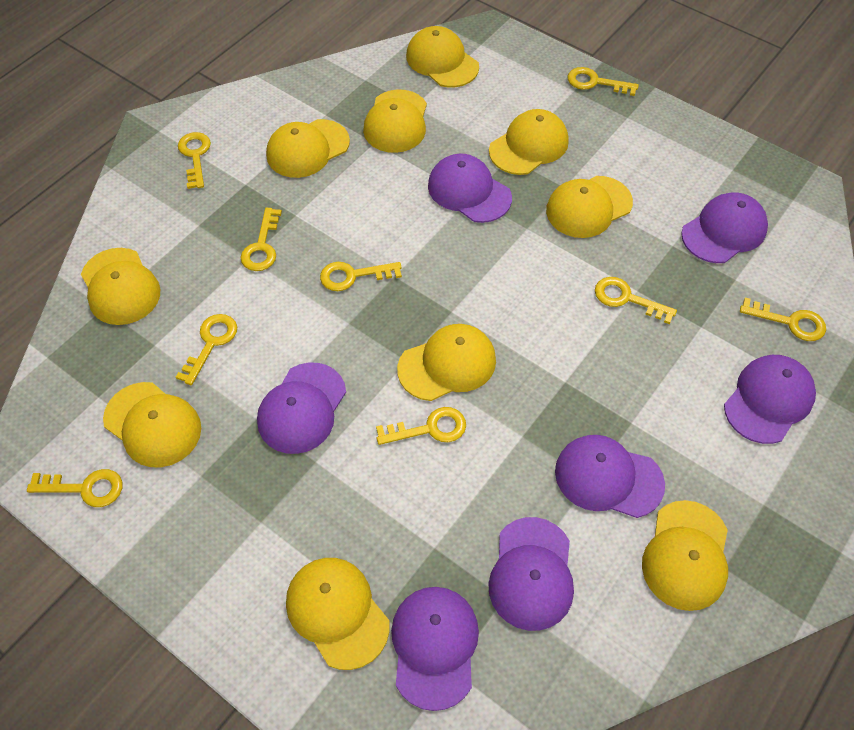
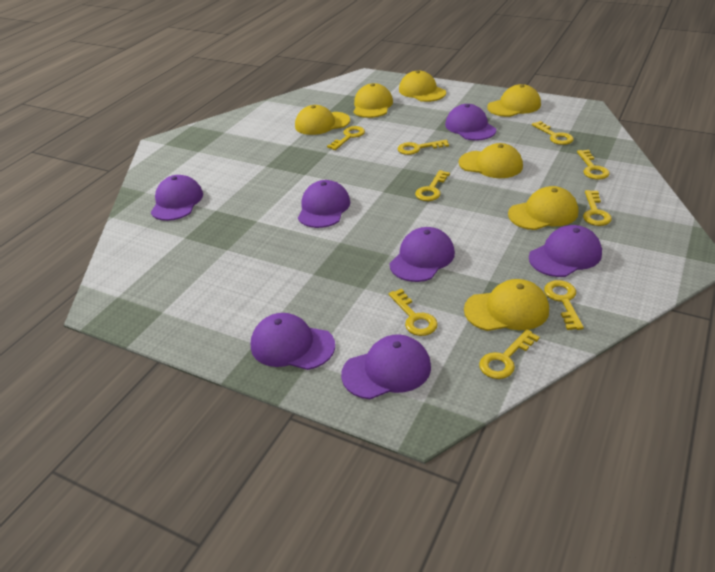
yellow cap: [81,248,160,325] [103,382,201,467] [266,119,350,178] [286,558,389,670] [363,90,427,153] [397,324,496,401] [406,26,479,87] [489,109,569,175] [546,176,633,238] [642,500,728,611] = 10 -> [295,105,350,135] [353,83,393,118] [399,70,446,102] [459,143,523,178] [464,279,549,331] [487,84,541,117] [508,186,578,230] = 7

